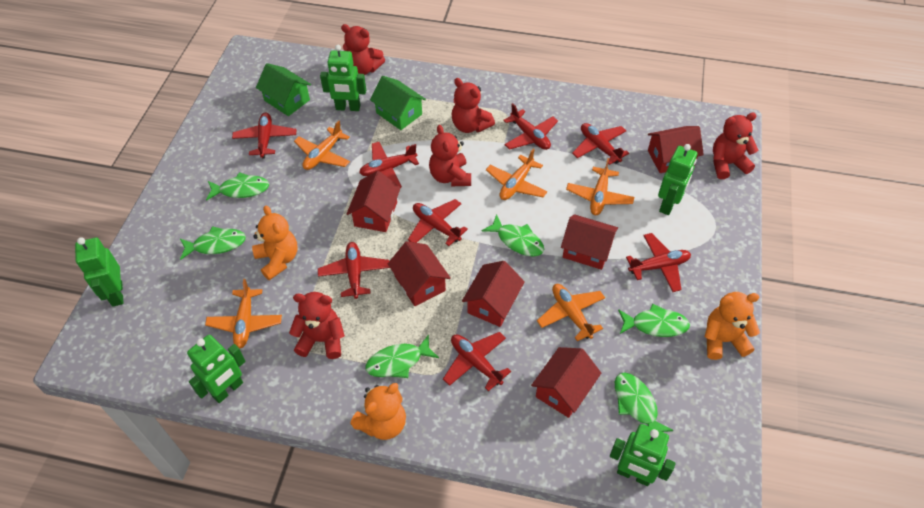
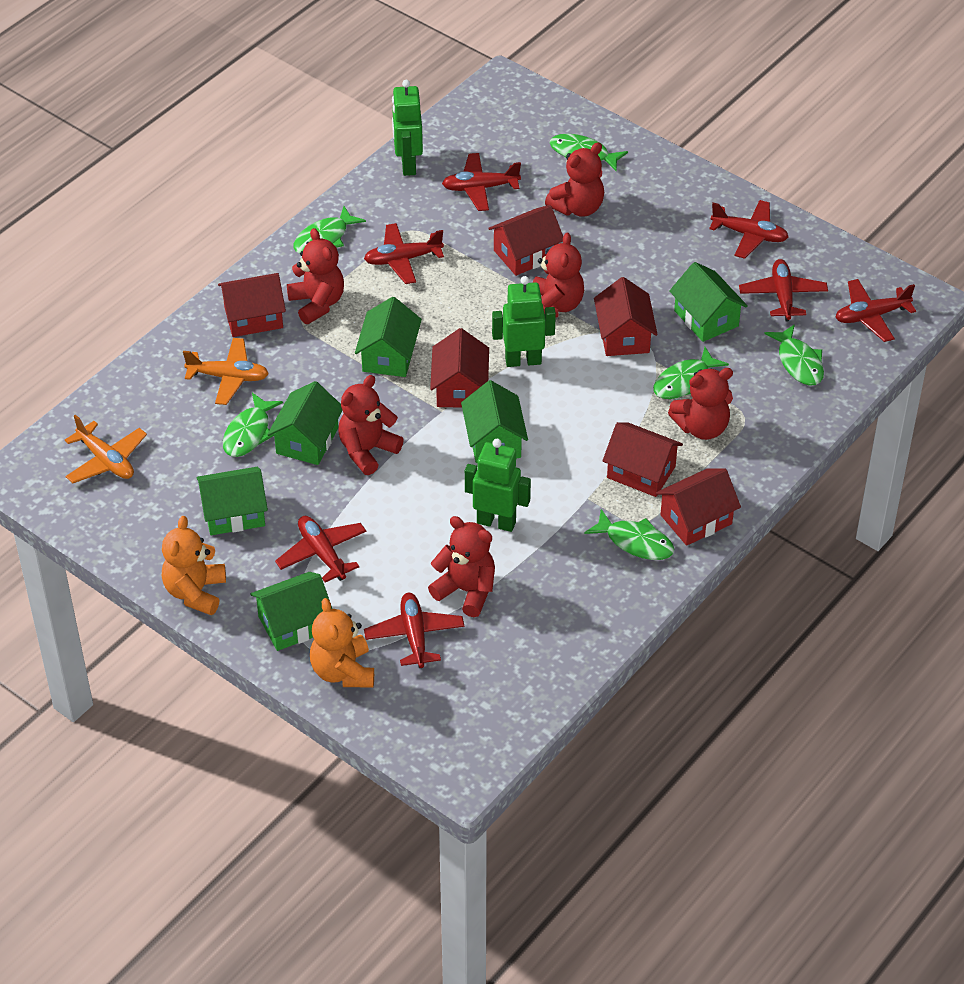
green house: [256,63,311,116] [370,76,426,130] = 2 -> [196,467,268,535] [250,572,332,651] [267,381,342,465] [355,297,422,377] [461,380,528,463] [670,262,748,342] = 6
green robot: [75,237,123,307] [187,335,246,403] [320,45,366,111] [610,424,676,486] [658,144,697,215] = 5 -> [392,80,423,176] [465,439,531,532] [492,276,556,367] = 3
orange plane: [205,279,282,349] [294,120,350,170] [486,149,548,200] [537,284,605,341] [566,158,634,215] = 5 -> [65,414,147,483] [183,338,269,405] = 2
orange teddy bear: [252,206,298,280] [350,383,406,440] [704,292,760,360] = 3 -> [162,516,226,615] [310,598,374,687] = 2
red plane: [232,112,297,159] [318,242,390,299] [359,142,419,187] [408,199,468,246] [443,332,511,391] [503,103,558,150] [572,123,629,165] [626,233,691,292] = 8 -> [275,516,366,582] [364,223,444,284] [364,593,464,668] [442,153,521,211] [709,200,789,259] [739,259,828,321] [835,279,916,342] = 7
red teddy bear: [289,292,345,359] [341,24,385,75] [429,125,471,186] [452,78,495,133] [713,113,758,179] = 5 -> [287,228,344,324] [338,375,404,475] [428,516,495,617] [533,233,584,317] [545,142,604,217] [668,368,733,440] = 6

